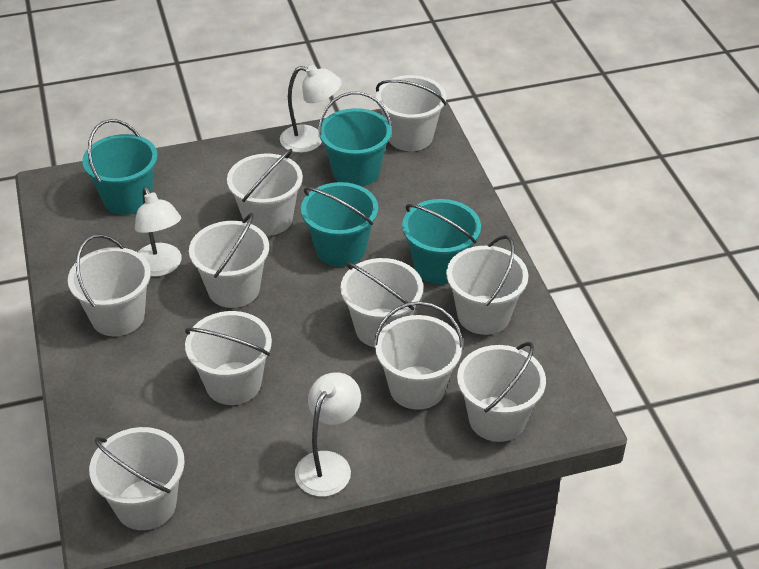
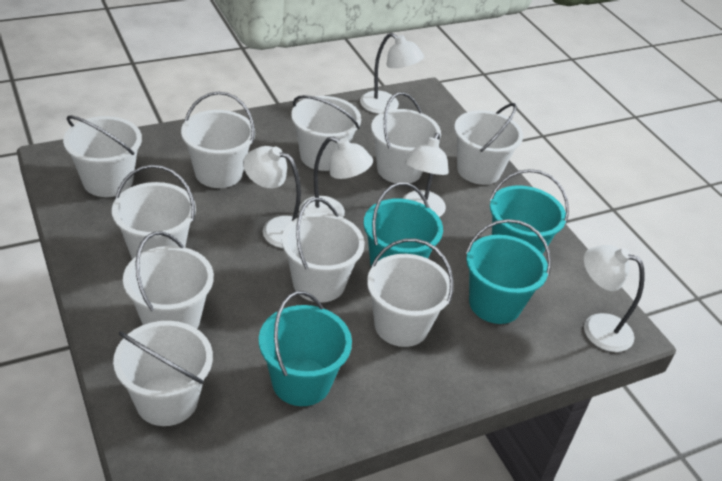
white lamp: [135,187,182,277] [280,65,342,153] [295,372,361,497] = 3 -> [243,146,301,248] [299,136,373,217] [360,33,424,114] [402,133,449,217] [584,245,645,352] = 5

